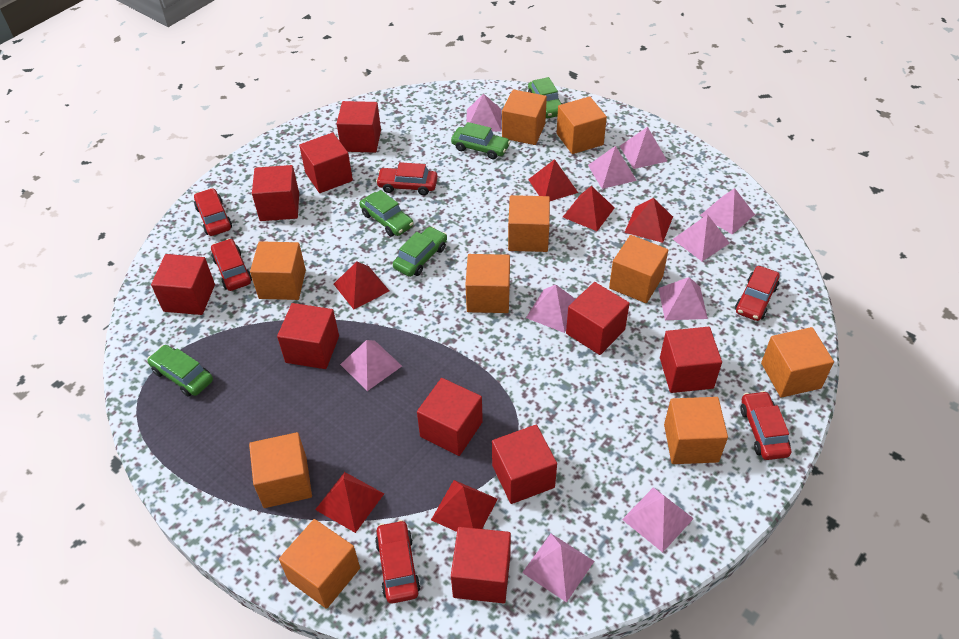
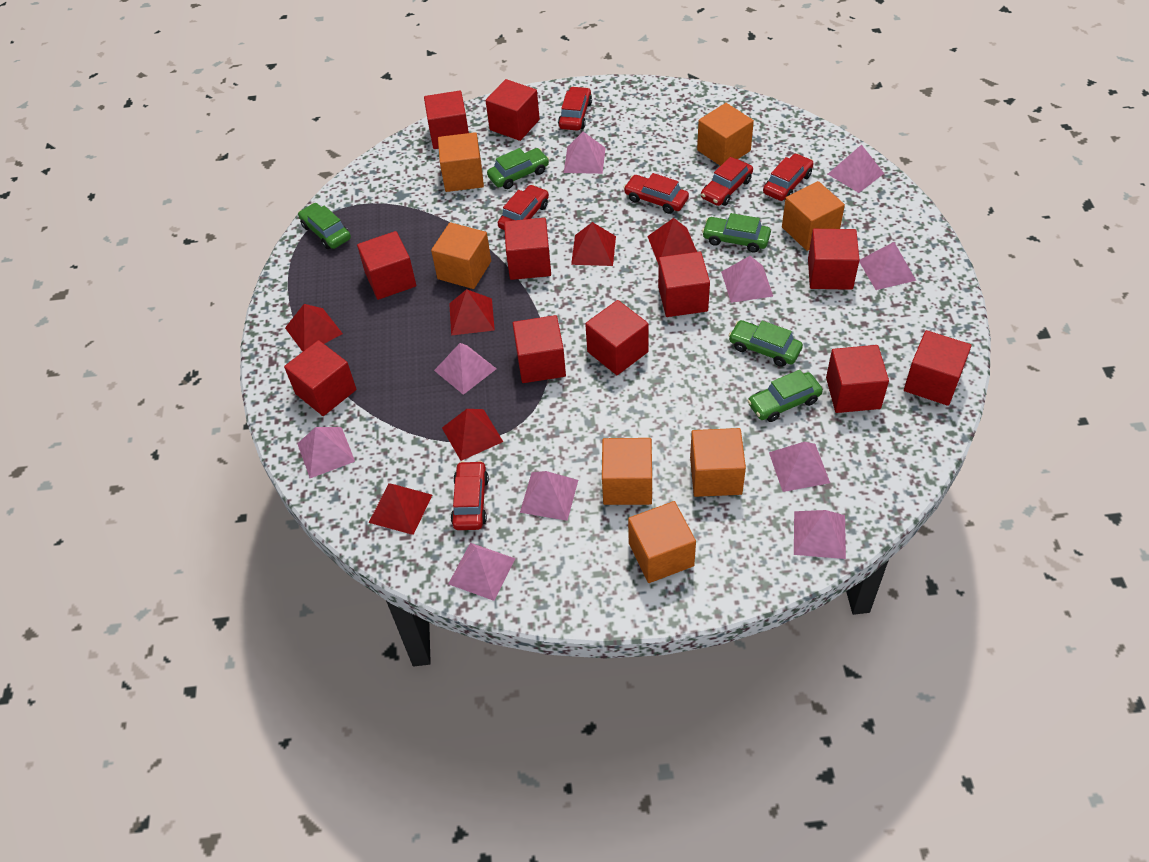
orange cube: [249,432,312,508] [250,241,306,300] [279,519,360,609] [465,254,510,313] [502,89,547,145] [508,195,550,252] [557,96,607,154] [609,235,668,303] [664,397,728,464] [761,327,834,398] = 10 -> [431,222,491,289] [438,132,484,192] [602,438,652,505] [628,501,696,583] [690,428,746,497] [697,103,754,166] [782,181,845,251] = 7
red cube: [151,254,215,315] [252,165,299,221] [277,303,339,369] [299,132,353,193] [336,101,381,153] [417,378,483,456] [451,527,511,603] [492,425,557,504] [566,282,630,355] [660,327,722,393] = 10 -> [284,340,357,416] [357,231,416,300] [424,91,469,149] [485,79,540,141] [504,218,551,280] [513,315,566,383] [585,300,649,375] [658,252,710,317] [808,229,860,290] [826,345,889,413] [904,330,971,406] = 11

